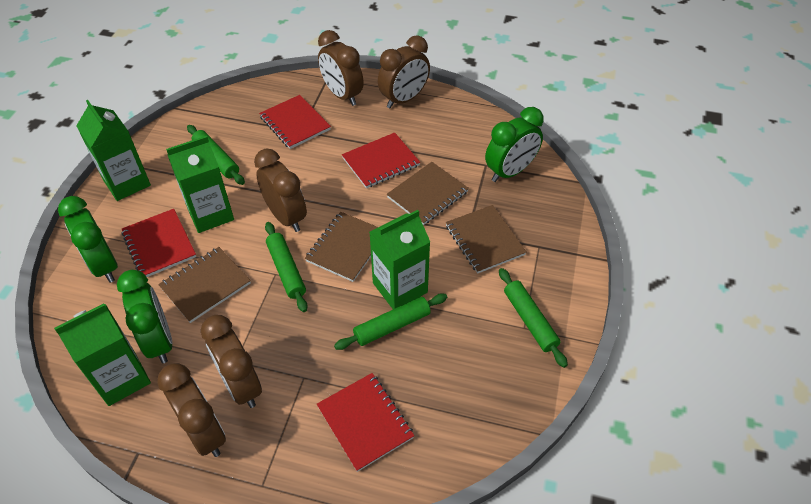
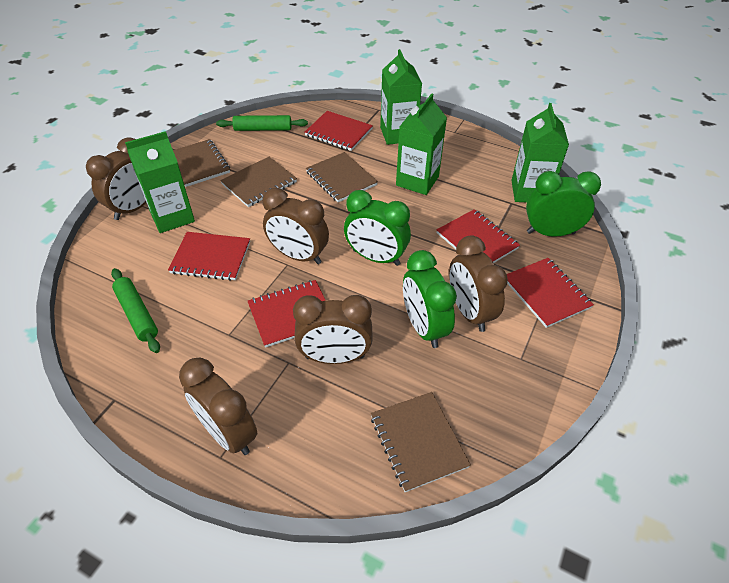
green rolling pin: [187,125,245,185] [265,222,308,312] [334,293,447,350] [499,268,568,368] = 4 -> [111,268,160,353] [216,115,308,131] = 2
red notebook: [121,209,196,277] [259,95,331,149] [317,373,414,472] [342,132,420,189] = 4 -> [168,232,250,281] [248,280,326,348] [305,111,373,151] [437,209,520,263] [507,258,594,328] = 5

